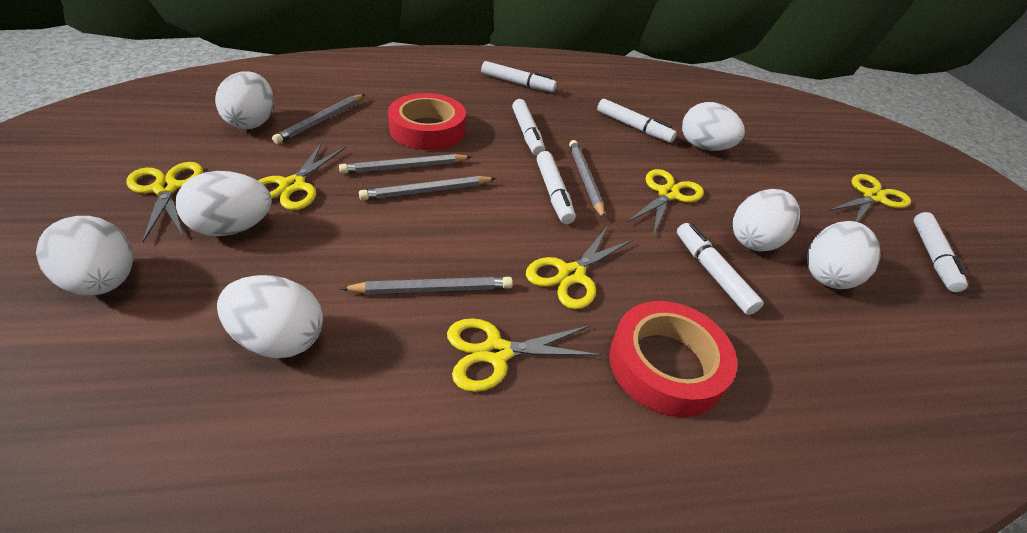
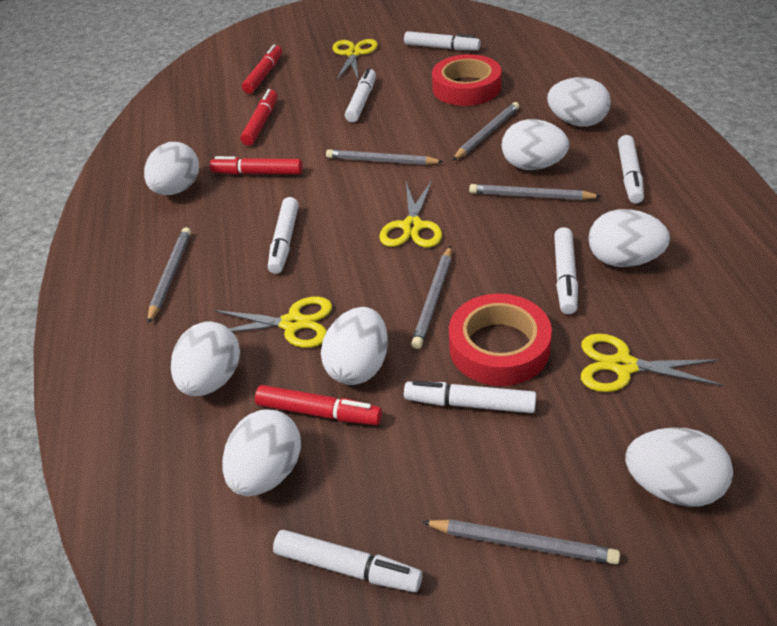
grey pencil: [272,94,365,144] [339,154,471,174] [340,277,513,294] [359,176,496,201] [569,140,605,219] = 5 -> [148,227,191,324] [326,149,444,165] [411,246,451,349] [422,519,620,565] [452,102,519,161] [469,184,602,200] = 6
red marker: none = 0 -> [210,156,303,175] [240,89,278,146] [242,44,282,94] [255,385,382,425] = 4
white egg: [36,216,133,295] [176,171,272,236] [215,71,274,129] [217,275,323,358] [682,102,745,151] [733,189,800,251] [807,221,880,289] = 7 -> [144,142,199,195] [171,322,240,396] [222,409,301,496] [321,307,388,385] [502,119,569,170] [547,77,611,127] [588,209,670,267] [625,427,733,506] = 8
white marker: [481,61,557,92] [512,99,545,156] [537,151,575,224] [597,99,677,143] [677,223,764,315] [914,212,968,292] = 6 -> [268,197,299,274] [273,530,422,592] [345,68,376,122] [404,31,481,50] [404,381,536,413] [554,227,578,314] [618,135,644,204] = 7
yellow scissors: [126,162,203,242] [258,142,346,210] [447,318,602,392] [526,227,633,309] [626,169,704,236] [829,174,911,222] = 6 -> [214,297,332,348] [332,39,378,80] [379,180,442,247] [581,333,723,392] = 4

